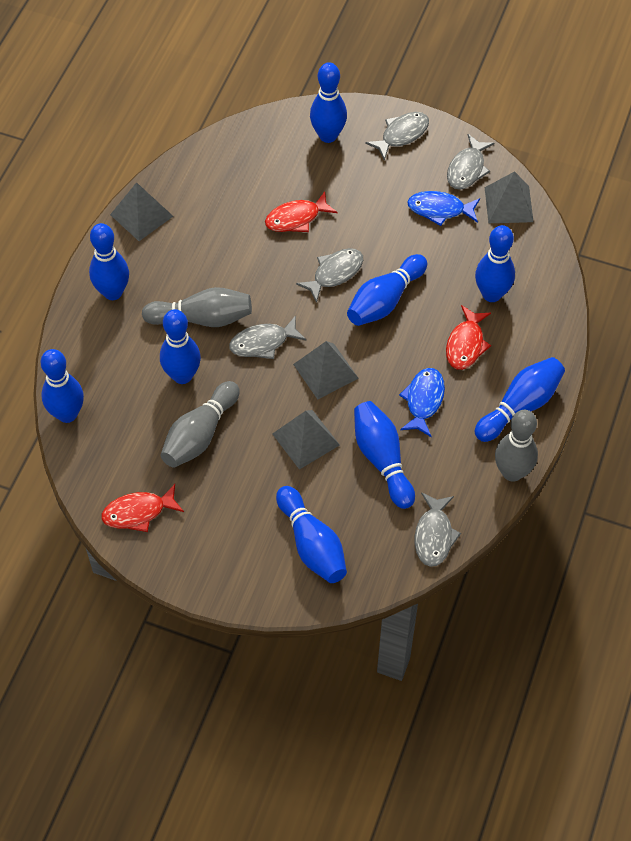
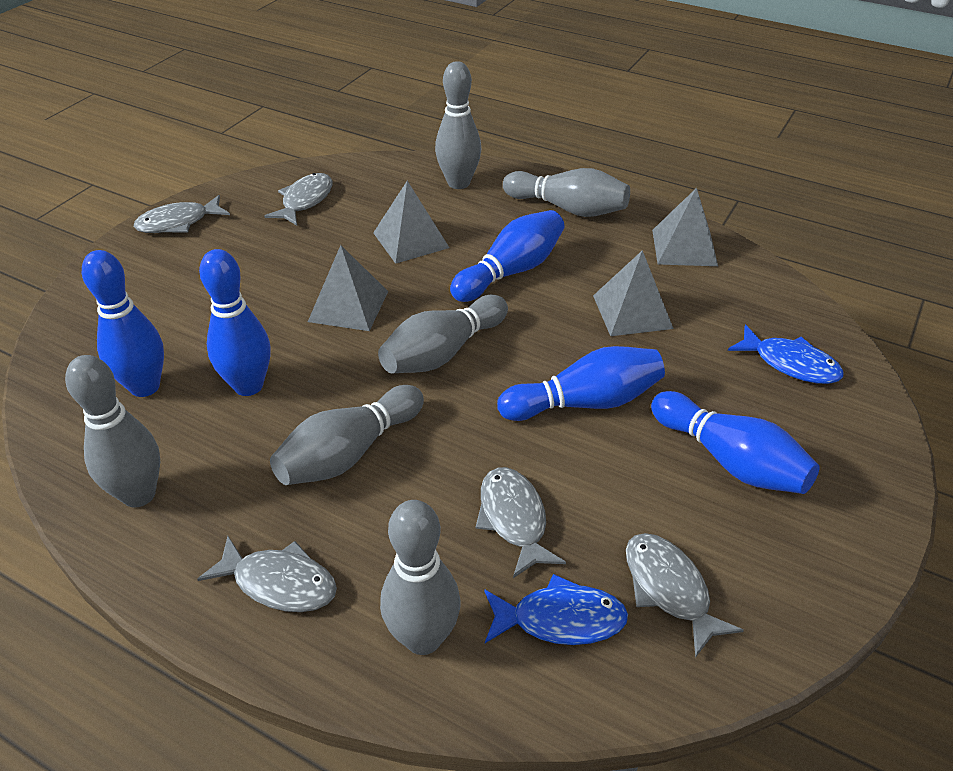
blue bowling pin: [41,349,84,423] [89,223,129,300] [160,309,201,384] [276,486,347,583] [310,62,347,143] [347,254,427,326] [354,401,415,509] [475,225,515,302] [475,357,565,442] = 9 -> [82,250,164,397] [199,249,271,396] [450,210,565,302] [497,346,665,421] [651,391,820,494] = 5
grey bowling pin: [142,287,252,327] [160,381,240,468] [495,410,538,482] = 3 -> [65,355,160,508] [270,385,424,485] [378,295,508,373] [380,500,460,655] [435,61,481,189] [503,168,630,217] = 6
red fish: [101,484,184,532] [265,192,338,232] [446,305,491,370] = 3 -> none = 0

